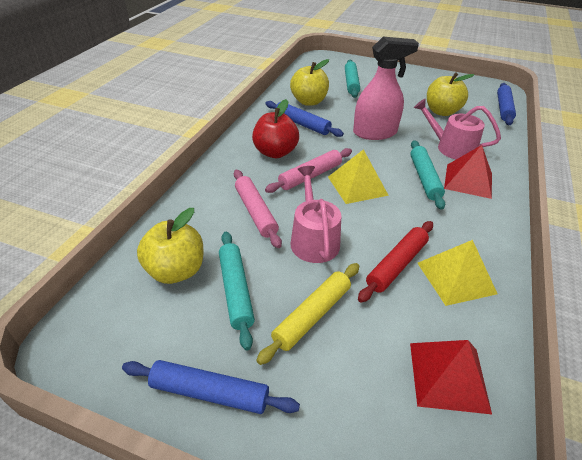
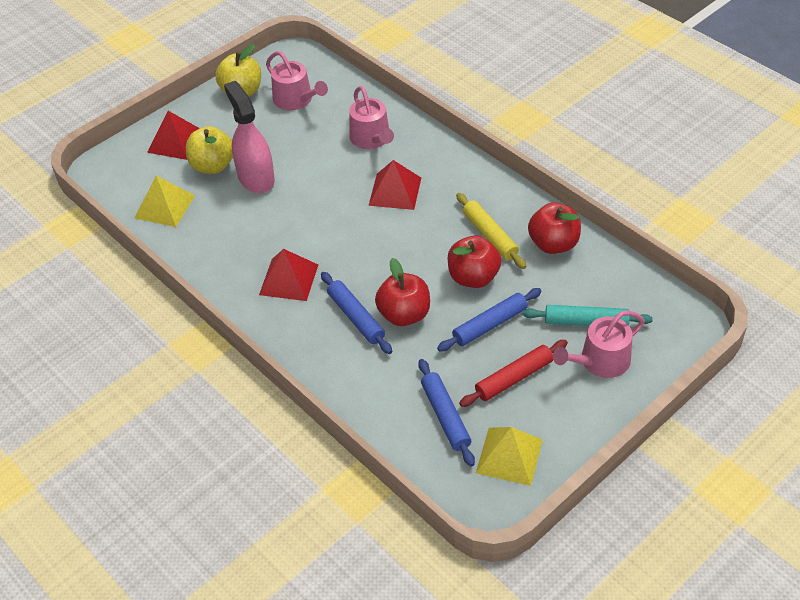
pink rolling pin: [234,170,282,248] [265,148,352,193] = 2 -> none = 0
pink watering can: [291,166,341,263] [414,98,501,159] = 2 -> [266,51,328,110] [349,86,394,149] [553,311,645,378] = 3
red apple: [252,99,299,158] = 1 -> [375,258,430,326] [448,236,501,288] [528,202,581,254] = 3
red pyramid: [410,340,492,414] [444,145,492,199] = 2 -> [147,111,200,160] [259,249,318,301] [368,160,421,210] = 3
turquoise rolling pin: [219,232,255,351] [345,60,360,98] [410,140,445,210] = 3 -> [523,305,653,326] = 1
yellow apple: [137,208,203,284] [290,59,329,106] [427,72,474,116] = 3 -> [186,126,233,174] [215,44,261,96] = 2

